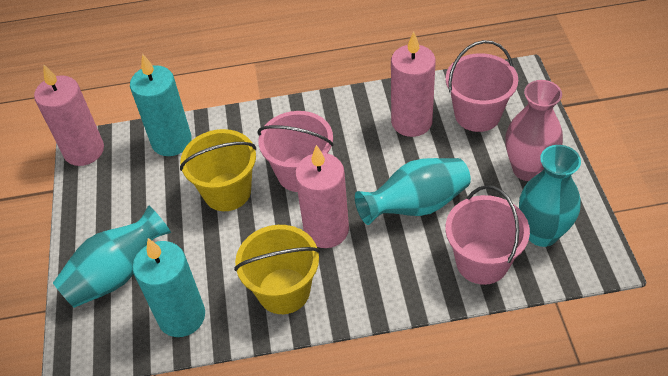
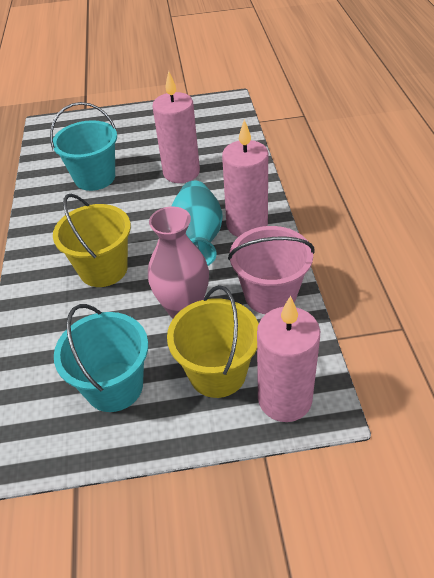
pink bucket: [257,111,334,192] [445,185,530,285] [446,40,518,132] = 3 -> [228,226,314,314] = 1
turquoise bucket: none = 0 -> [50,102,117,191] [54,304,148,412] = 2
turquoise candle: [130,54,192,156] [132,238,205,337] = 2 -> none = 0
turquoise vase: [53,205,171,308] [355,158,471,225] [519,145,581,247] = 3 -> [171,181,223,266] = 1

